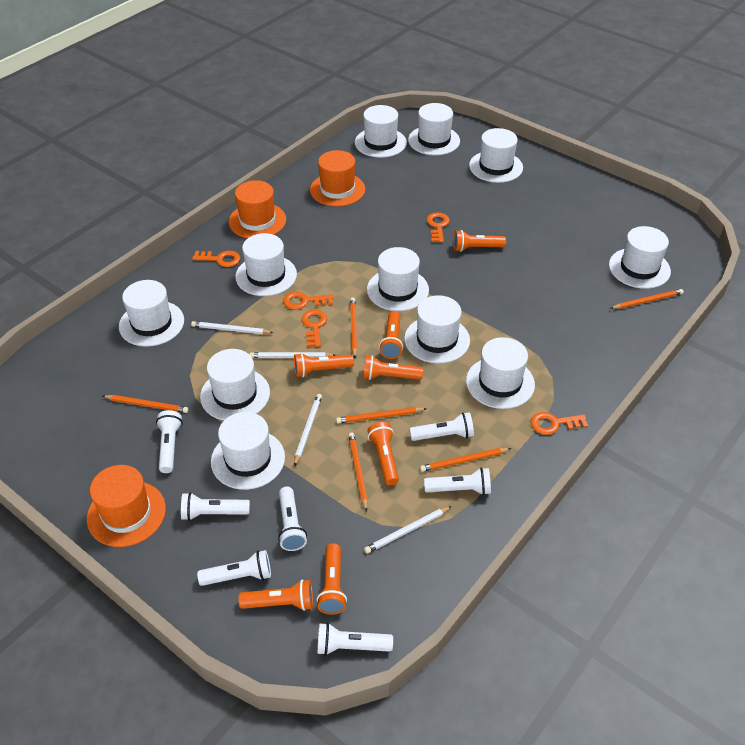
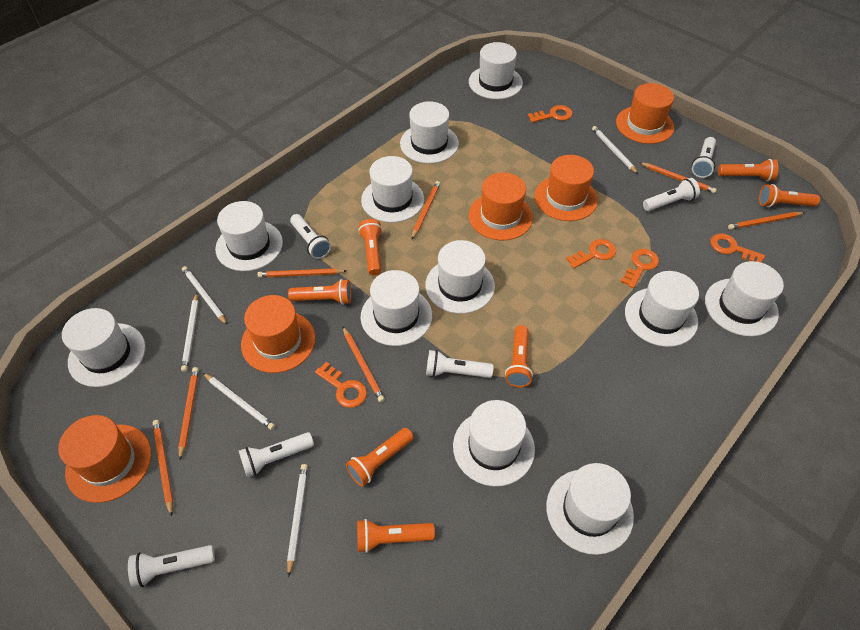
orange hat: [87,465,166,547] [229,180,286,238] [310,150,365,207] = 3 -> [58,415,151,503] [241,295,315,373] [469,172,533,240] [534,155,598,221] [616,83,674,144] = 5
orange pencil: [103,395,189,413] [336,407,427,424] [348,432,368,512] [350,297,357,358] [420,448,511,472] [610,289,684,309] = 6 -> [153,420,173,517] [178,367,199,460] [257,268,346,278] [343,327,385,402] [412,181,440,239] [639,162,717,193] [728,212,804,230] = 7
white flashlight: [156,410,183,473] [181,492,250,521] [197,550,271,586] [278,487,307,551] [317,623,393,656] [410,412,474,441] [424,468,491,495] = 7 -> [128,545,215,588] [239,432,314,478] [290,214,331,259] [426,350,494,378] [643,178,700,211] [692,137,716,178] = 6
white pencil: [191,321,274,334] [249,352,335,358] [294,394,322,466] [364,506,452,554] = 4 -> [181,293,199,372] [182,266,227,325] [203,373,275,430] [287,464,308,577] [592,126,638,174] = 5

